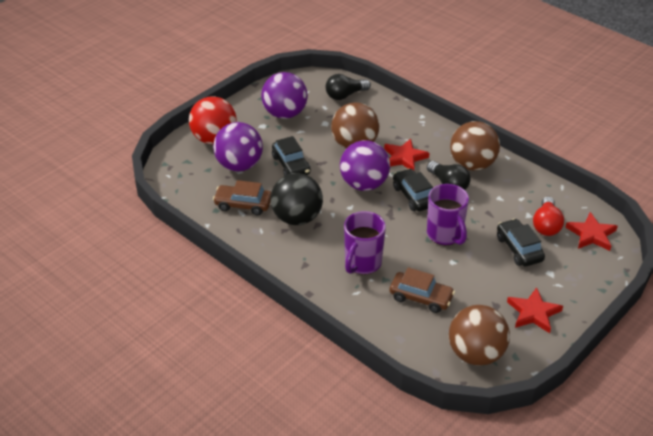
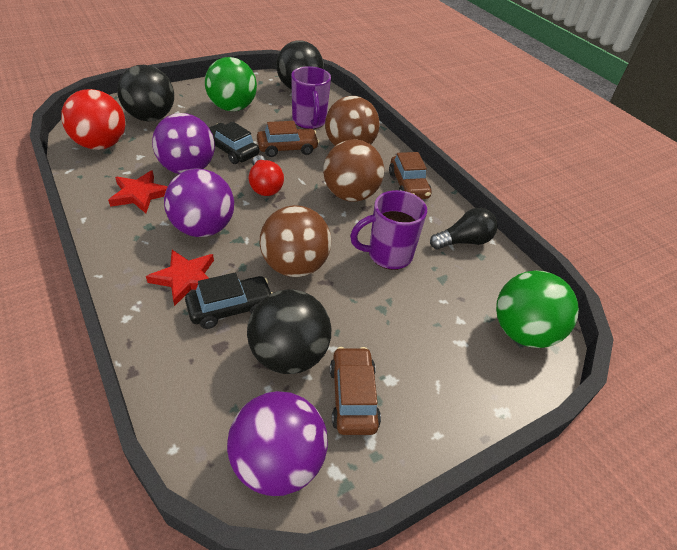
black ball: [271,173,323,225] = 1 -> [117,65,174,121] [247,290,331,374] [276,40,324,89] = 3
black car: [272,136,311,176] [393,168,433,211] [497,219,545,266] = 3 -> [185,273,273,329] [209,121,259,164] = 2
black light bulb: [326,74,371,100] [427,161,471,190] = 2 -> [430,208,498,249] = 1
brown car: [213,180,271,215] [390,267,455,313] = 2 -> [257,121,319,157] [330,347,381,435] [389,152,432,199] = 3
green ball: none = 0 -> [205,57,257,111] [496,270,579,348] = 2
red star: [384,139,429,170] [507,287,563,333] [565,212,618,251] = 3 -> [108,170,168,213] [146,250,214,306] = 2

